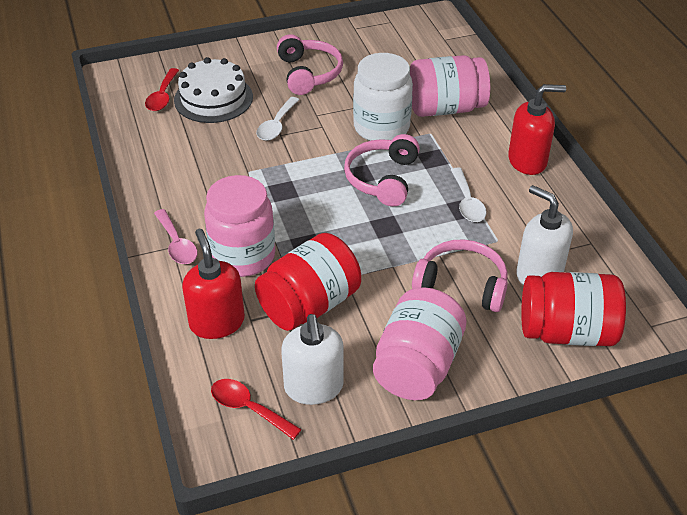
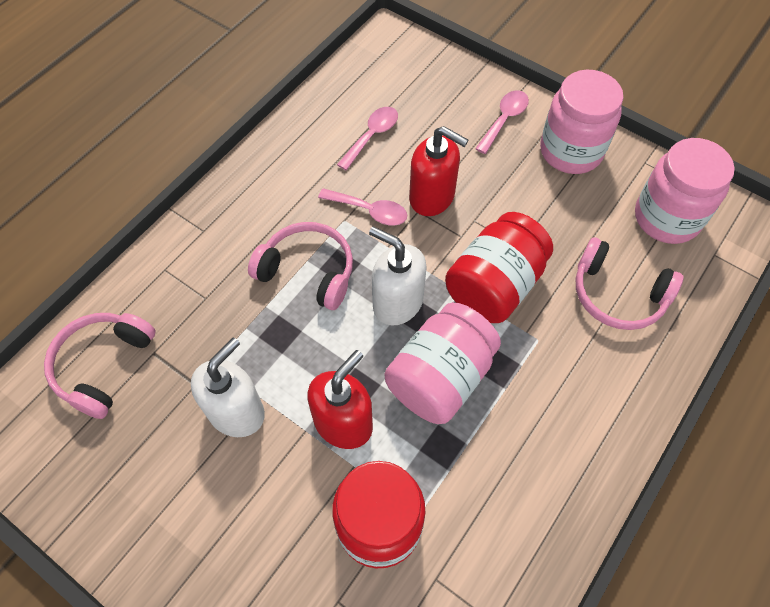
pink spoon: [154,209,197,264] = 1 -> [318,188,407,226] [337,107,398,170] [475,90,529,154] = 3
red spoon: [145,68,179,111] [211,379,302,440] = 2 -> none = 0
white cake: [174,57,253,123] = 1 -> none = 0
white jar: [353,53,413,141] = 1 -> none = 0
white spoon: [256,97,299,141] [451,168,486,222] = 2 -> none = 0

